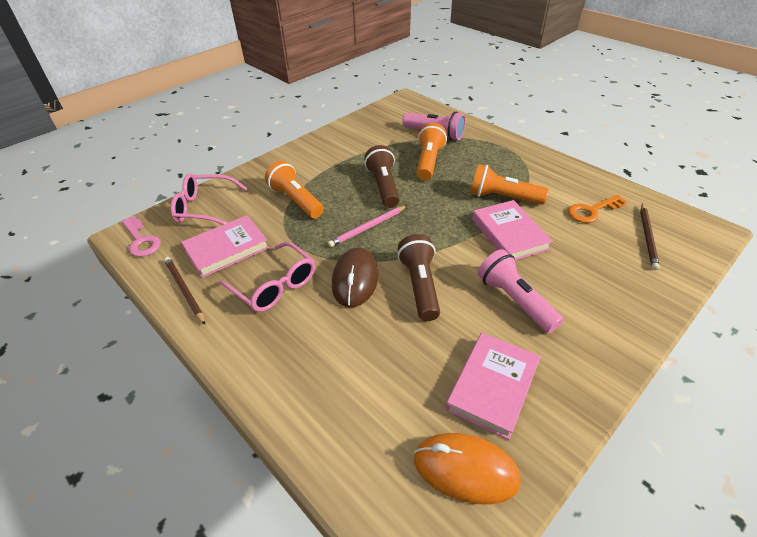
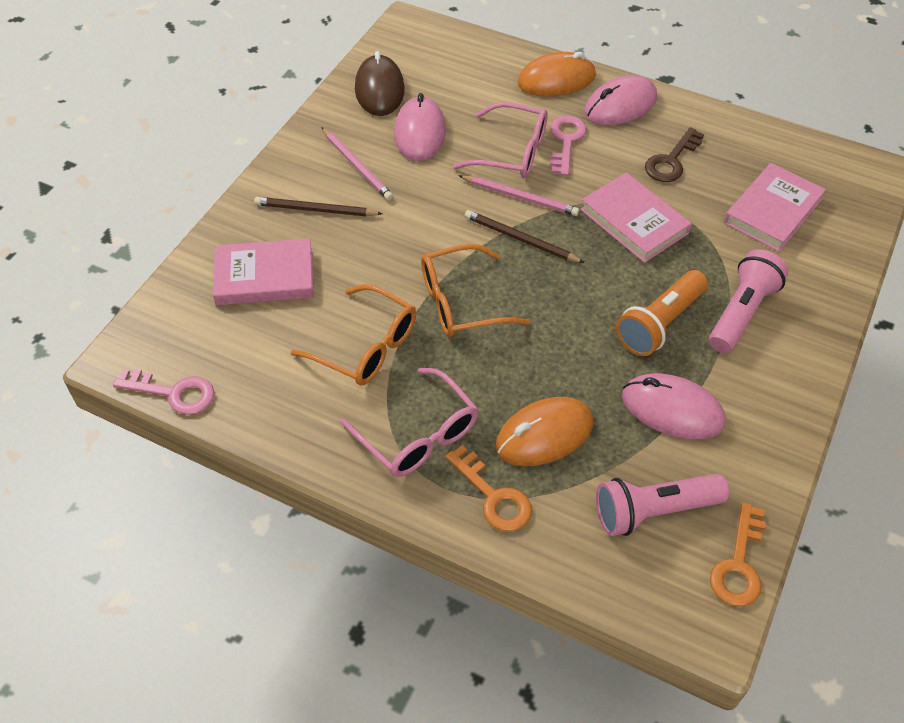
brown flashlight: [365,145,400,208] [397,234,440,321] = 2 -> none = 0
brown key: none = 0 -> [645,127,704,182] = 1
orange flashlight: [265,161,324,218] [417,123,447,181] [470,164,549,205] = 3 -> [616,270,708,356] = 1
orange glasses: none = 0 -> [291,284,416,385] [421,244,530,337] = 2
orange key: [568,195,627,223] = 1 -> [445,445,532,532] [710,502,766,607] = 2
orange mouse: [414,433,521,505] = 1 -> [495,397,593,466] [517,52,596,97] = 2
pink key: [122,216,161,257] = 1 -> [113,369,214,415] [550,116,587,176] = 2
pink mouse: none = 0 -> [394,93,446,161] [584,75,657,125] [622,373,725,439] = 3
pink pencil: [328,205,407,247] = 1 -> [321,127,393,200] [458,175,580,216] = 2

